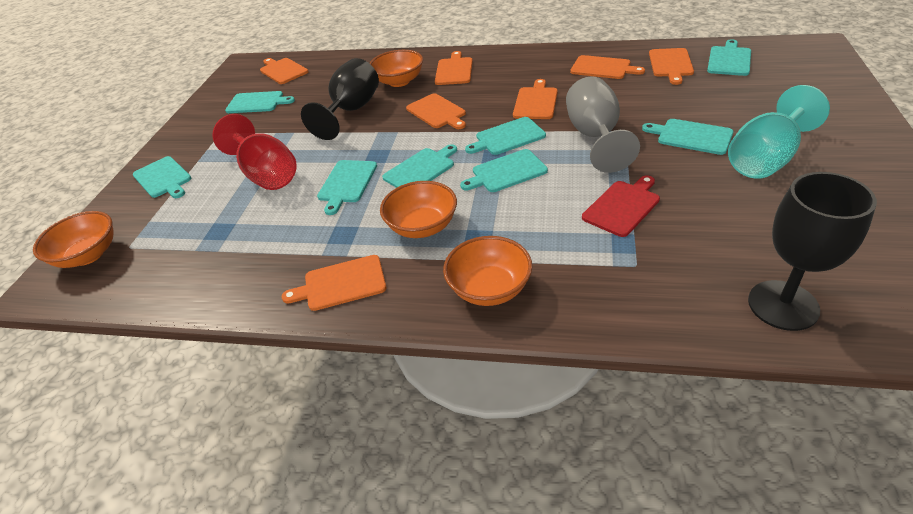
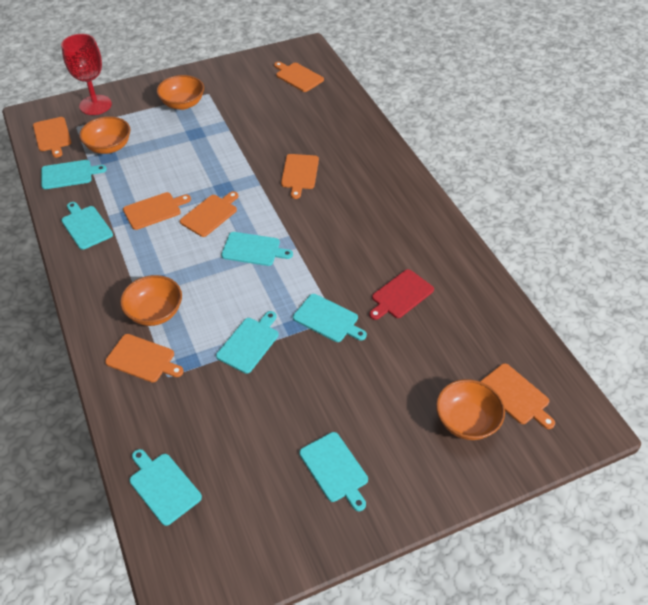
black goblet: [301,58,379,140] [748,172,877,331] = 2 -> none = 0
grey goblet: [566,76,640,173] = 1 -> none = 0
turquoise cutting board: [133,156,191,198] [225,91,295,113] [317,160,377,215] [382,144,457,188] [460,149,548,192] [465,117,546,155] [642,119,733,155] [707,39,751,76] = 8 -> [41,160,107,189] [61,202,113,250] [129,449,202,526] [216,311,279,374] [221,232,293,266] [293,294,367,342] [299,432,368,511] = 7
turquoise goblet: [728,85,830,179] = 1 -> none = 0

